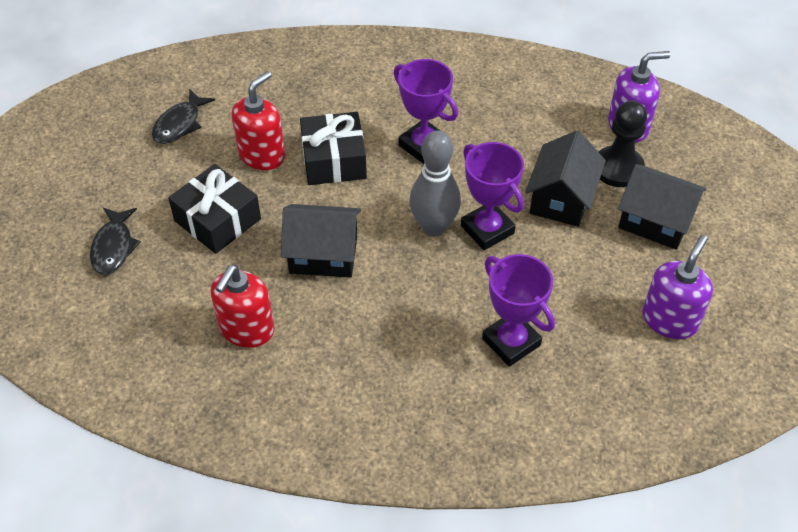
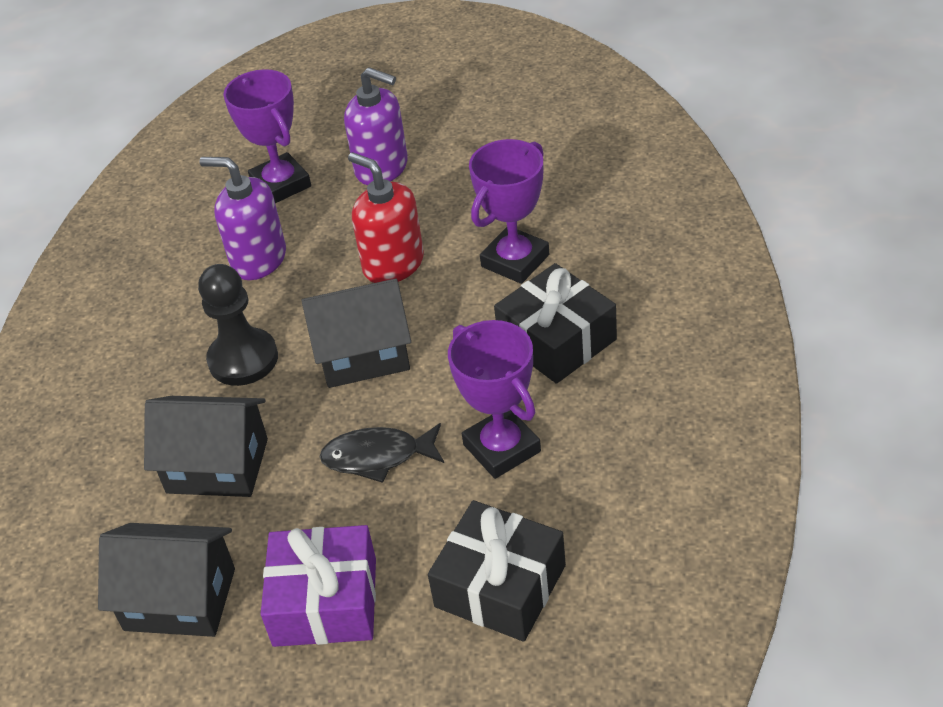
black fish: [90,208,141,275] [152,89,215,144] = 2 -> [319,423,444,483] = 1
grey bowling pin: [409,130,461,236] = 1 -> none = 0
purple gift: none = 0 -> [261,525,376,647] = 1
red soap dispenser: [211,265,274,348] [232,71,285,170] = 2 -> [348,152,424,283] = 1

